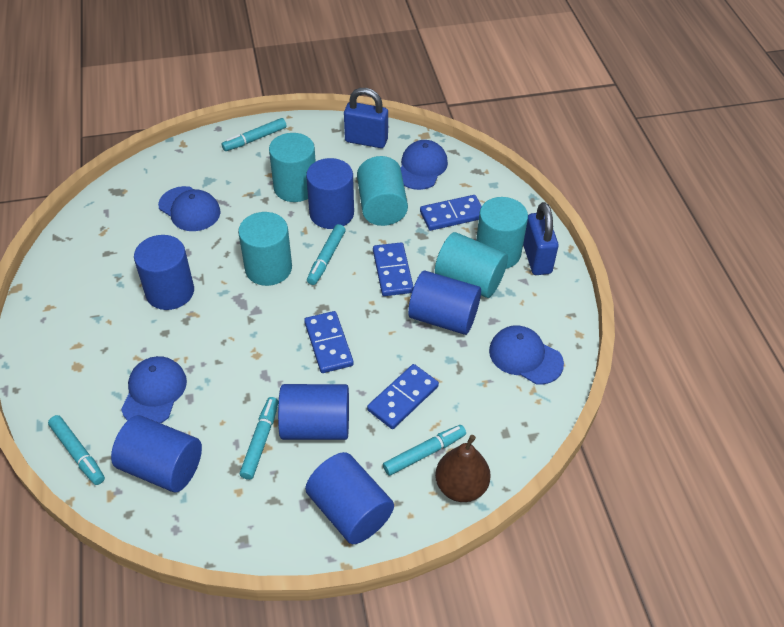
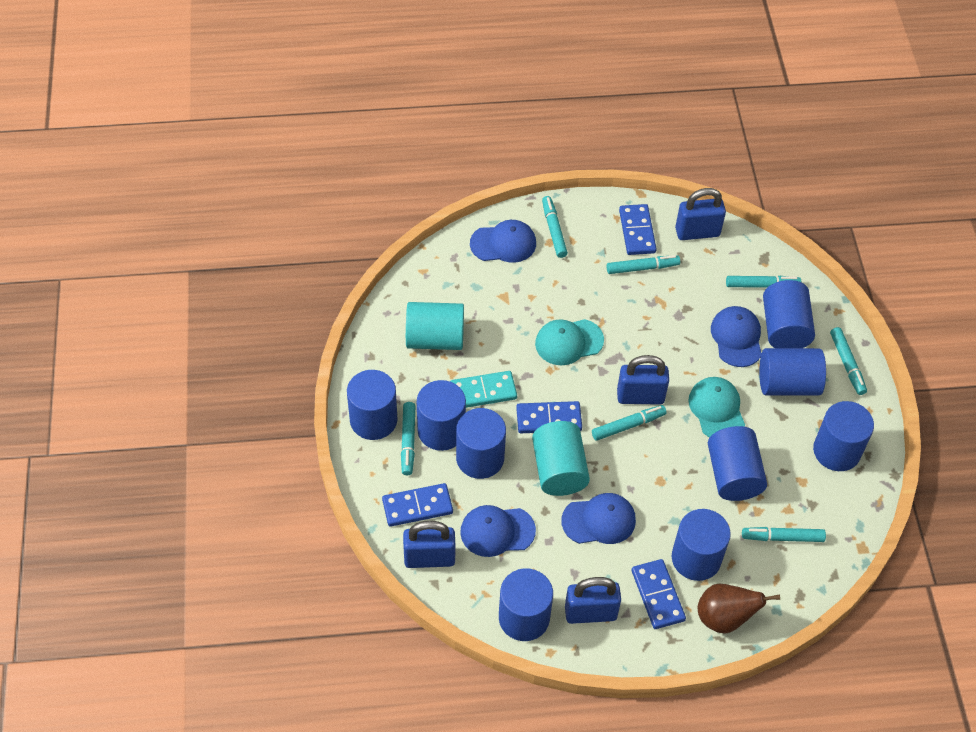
blue cylinder: [111,415,202,492] [134,235,194,310] [278,384,349,440] [305,452,394,544] [306,158,354,229] [408,270,481,335] = 6 -> [347,370,398,440] [417,380,466,451] [456,408,506,479] [499,568,553,641] [672,509,731,581] [708,426,767,501] [759,348,826,396] [763,280,815,348] [813,401,874,471] = 9
blue padlock: [344,88,388,148] [523,202,559,275] = 2 -> [403,521,455,568] [565,577,621,624] [617,355,669,405] [675,188,726,240] = 4
turquoise cap: none = 0 -> [535,319,604,365] [688,377,745,437] = 2
turquoise cylinder: [238,212,292,286] [269,133,316,202] [357,156,408,226] [435,232,508,298] [476,197,528,269] = 5 -> [406,302,464,350] [532,421,590,496] = 2
turquoise domino: none = 0 -> [450,371,517,408] = 1
turquoise marker: [48,415,105,485] [222,118,287,151] [240,397,279,480] [307,224,346,285] [383,425,466,476] = 5 -> [401,402,415,475] [542,196,568,258] [592,405,667,441] [607,255,680,274] [726,276,801,288] [742,527,826,542] [830,327,867,395] = 7

